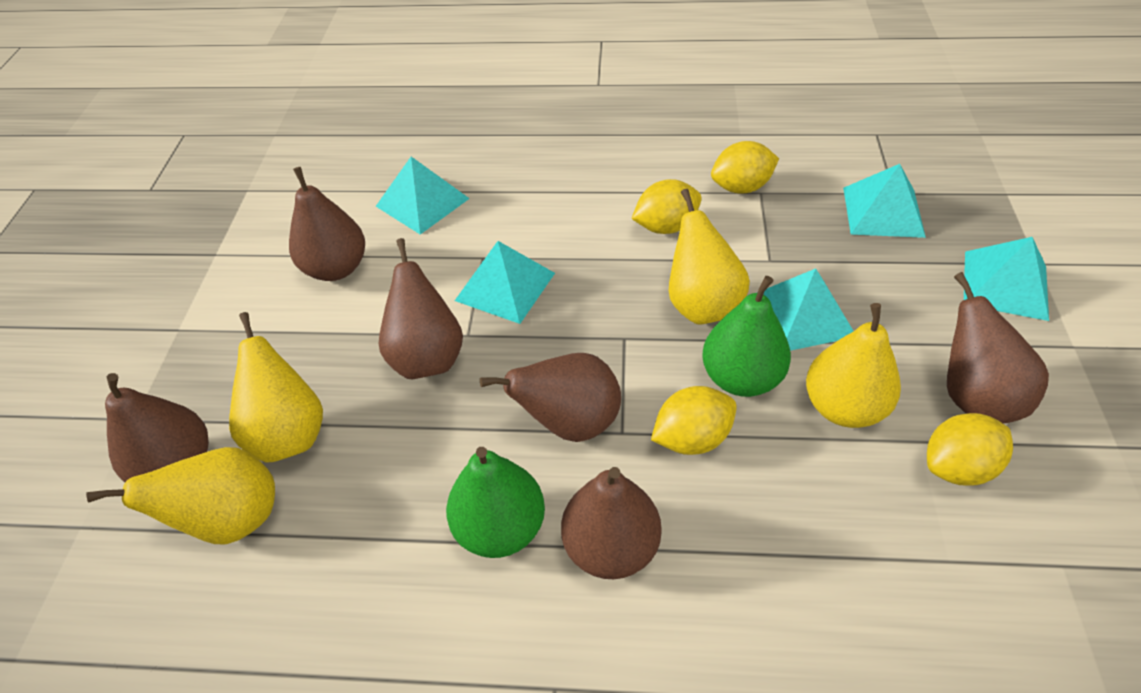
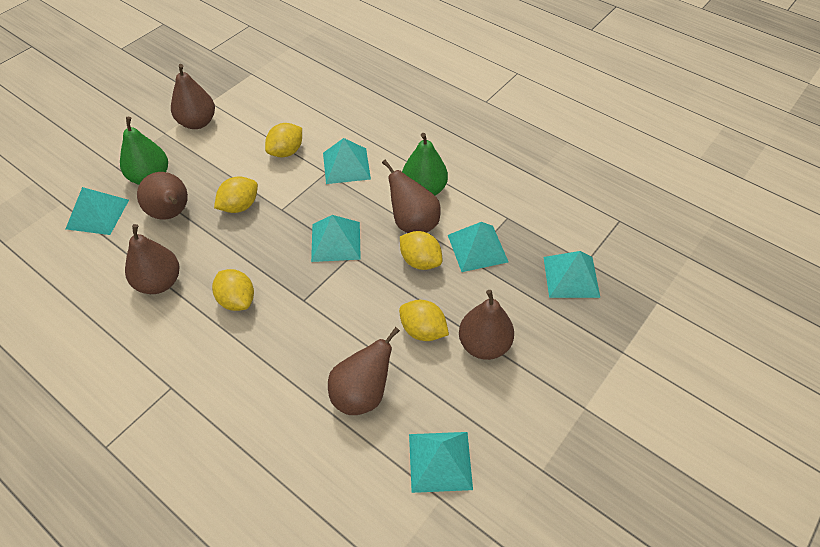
turquoise pyramid: [376,157,470,235] [455,241,555,324] [757,268,853,351] [843,164,926,238] [964,237,1049,321] = 5 -> [66,187,129,235] [311,215,361,262] [323,138,371,184] [409,432,473,493] [448,222,508,272] [544,251,600,298] = 6
yellow lemon: [631,179,702,234] [651,386,737,455] [711,141,779,194] [927,413,1013,486] = 4 -> [212,269,254,311] [214,176,258,213] [265,123,302,158] [399,300,449,341] [400,231,442,270] = 5
yellow pear: [86,447,275,544] [229,312,323,462] [669,189,750,325] [806,303,901,428] = 4 -> none = 0

